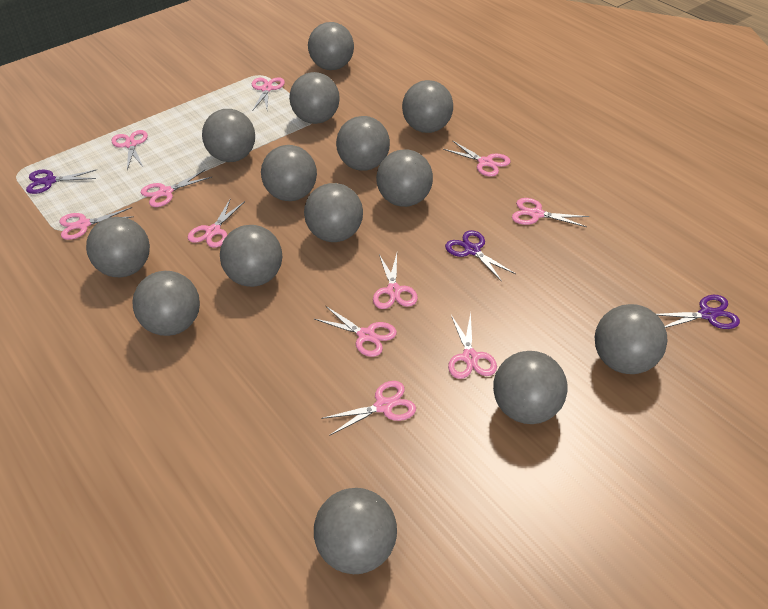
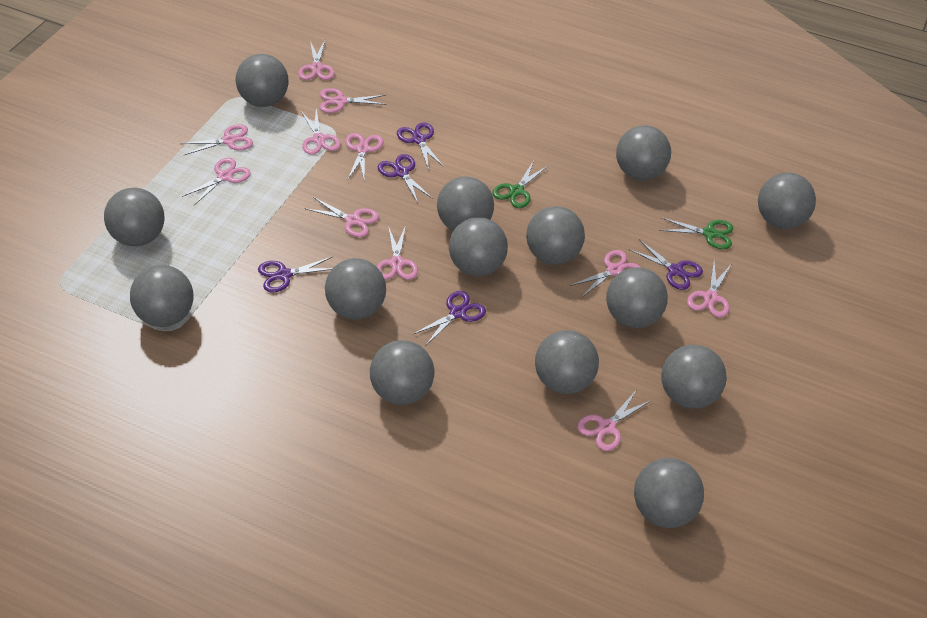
green scissors: none = 0 -> [492,161,549,208] [659,217,733,249] = 2
purple scissors: [26,169,97,194] [445,230,516,282] [656,295,740,329] = 3 -> [258,257,333,292] [378,154,433,203] [397,122,444,170] [412,291,486,346] [629,239,703,290] = 5

